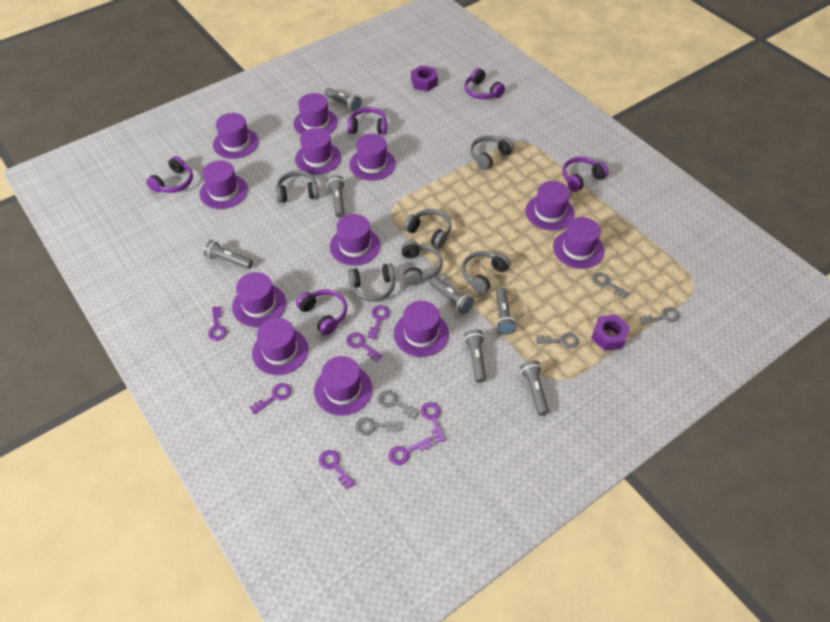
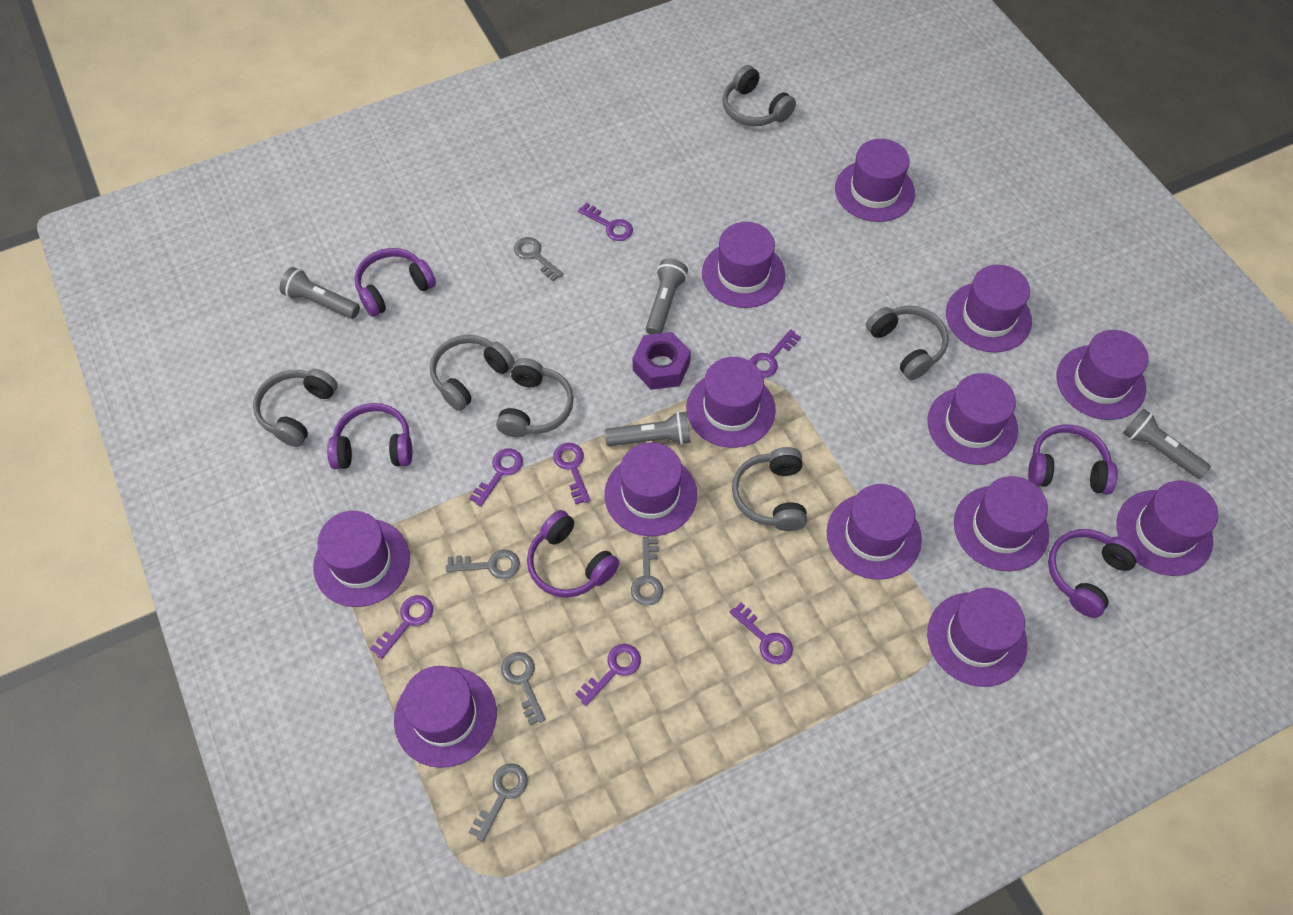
grey flashlight: [204,240,253,269] [324,88,361,111] [327,175,345,218] [430,276,474,314] [464,329,486,383] [496,288,516,334] [520,360,549,416] = 7 -> [280,267,360,319] [605,411,691,446] [646,258,688,335] [1123,409,1211,479] = 4
purple hat: [200,160,248,209] [213,113,259,159] [232,272,286,327] [252,318,308,375] [293,93,338,135] [295,128,341,175] [314,356,372,416] [330,214,380,266] [349,134,396,181] [394,301,449,357] [525,181,574,231] [553,217,604,269] = 12 -> [313,511,410,607] [394,666,497,768] [604,442,697,536] [686,357,776,448] [702,222,785,308] [827,484,922,579] [835,139,915,222] [927,373,1018,465] [927,588,1027,687] [946,265,1032,352] [954,476,1049,571] [1057,330,1149,420] [1116,481,1218,576] = 13
purple nut: [411,65,438,91] [591,315,630,351] = 2 -> [633,332,691,390] = 1

